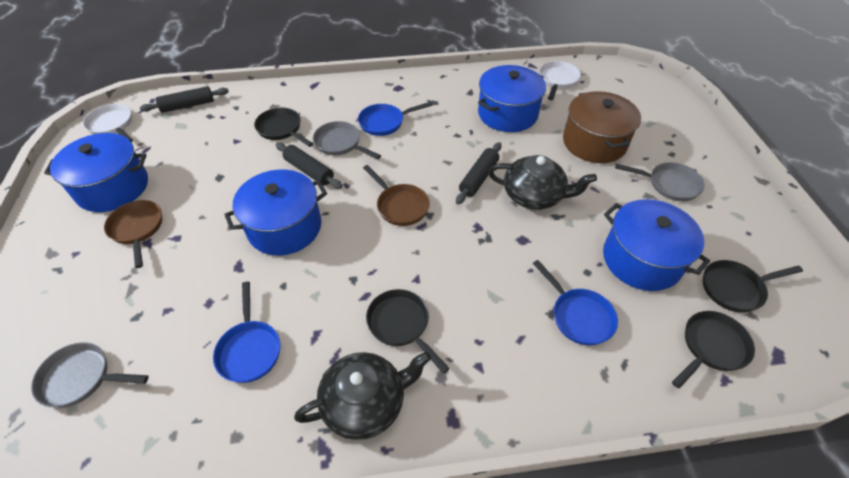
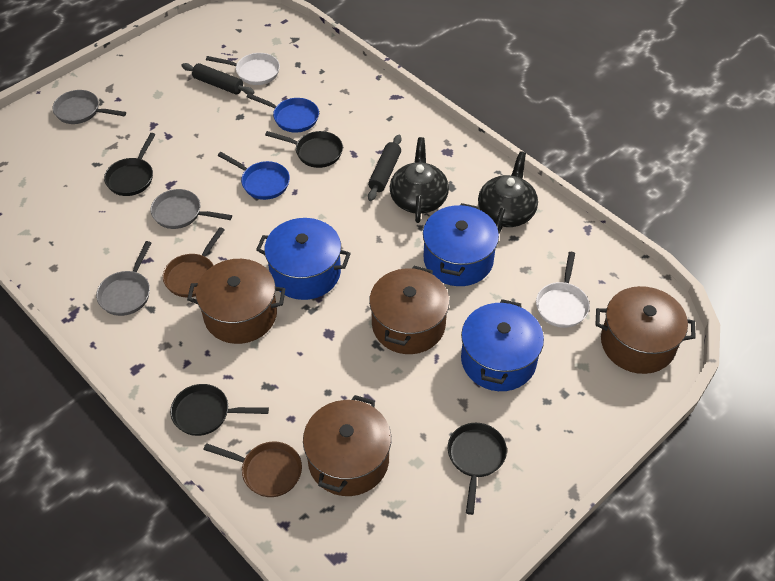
black rolling pin: [140,86,229,113] [276,142,343,189] [456,142,501,205] = 3 -> [181,63,254,95] [368,134,401,201] = 2
blue pan: [213,282,280,383] [358,102,432,136] [533,260,618,346] = 3 -> [218,152,290,200] [246,93,319,133] = 2
blue pot: [44,133,148,212] [224,169,327,255] [478,65,546,132] [603,199,710,291] = 4 -> [256,218,351,300] [423,203,499,286] [461,299,544,391] = 3
brown pot: [563,91,641,163] = 1 -> [187,259,285,344] [303,395,391,496] [369,266,449,354] [595,286,696,374] = 4

